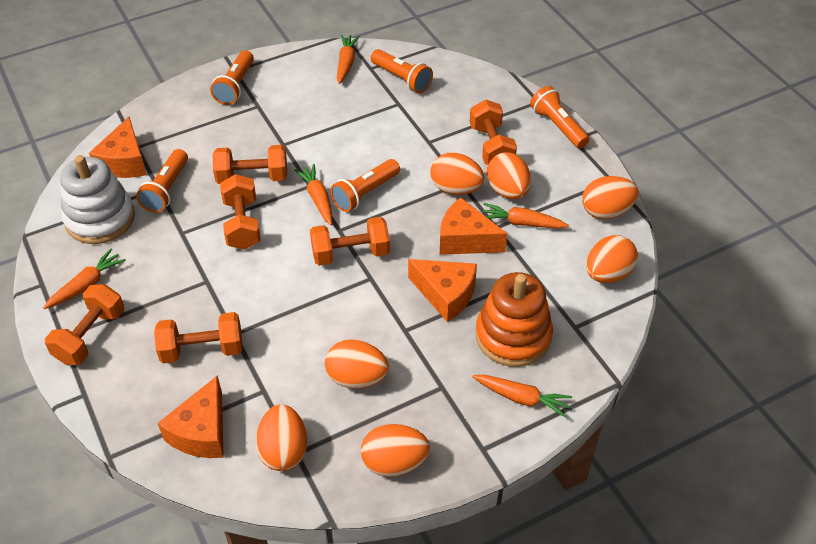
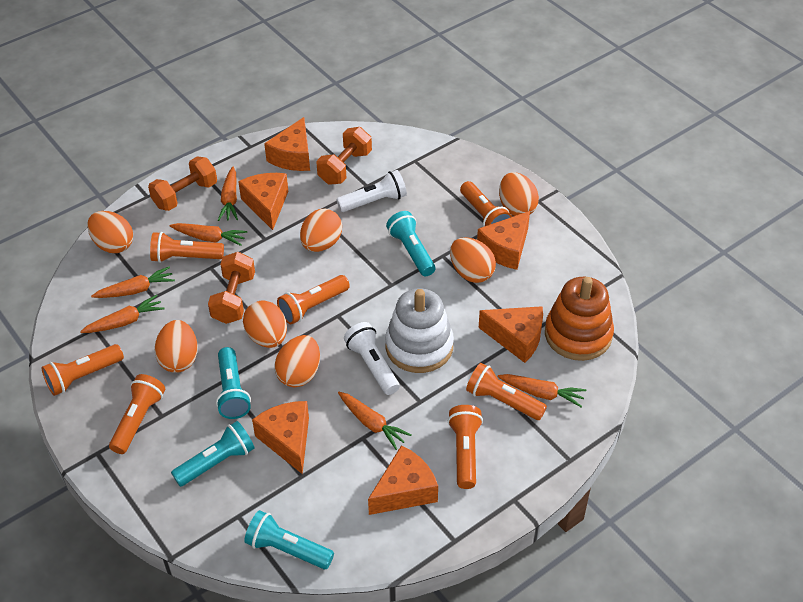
orange carrot: [43,249,126,309] [294,164,332,225] [337,35,360,84] [473,375,572,417] [482,203,569,229] = 5 -> [80,295,164,333] [91,267,175,298] [170,223,247,246] [218,167,238,221] [338,392,411,450] [498,374,586,407] = 6
orange cheese: [89,117,147,178] [158,375,224,458] [408,259,477,322] [440,197,507,255] = 4 -> [238,173,288,230] [252,401,309,474] [264,117,310,171] [368,445,438,515] [477,211,530,270] [479,306,543,363] = 6
orange dumbbell: [45,284,125,365] [154,312,242,363] [213,145,287,184] [220,174,261,250] [310,217,390,266] [470,100,517,165] = 6 -> [148,156,217,211] [208,252,255,324] [316,127,372,185] = 3
orange flashlight: [136,149,188,213] [210,50,254,105] [330,159,400,212] [371,49,433,93] [530,86,589,148] = 5 -> [42,344,124,396] [109,374,165,454] [150,232,224,263] [277,275,350,324] [448,405,483,489] [460,181,512,227] [466,363,547,420] = 7
turquoise flashlight: none = 0 -> [171,421,255,487] [216,347,251,419] [244,510,334,569] [386,211,436,276] = 4
white flashlight: none = 0 -> [336,170,407,212] [344,322,400,395] = 2

